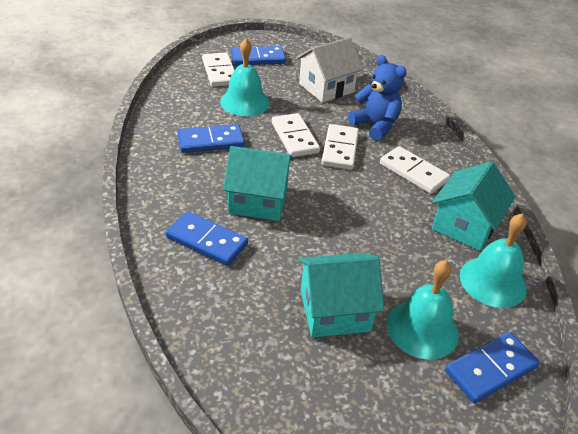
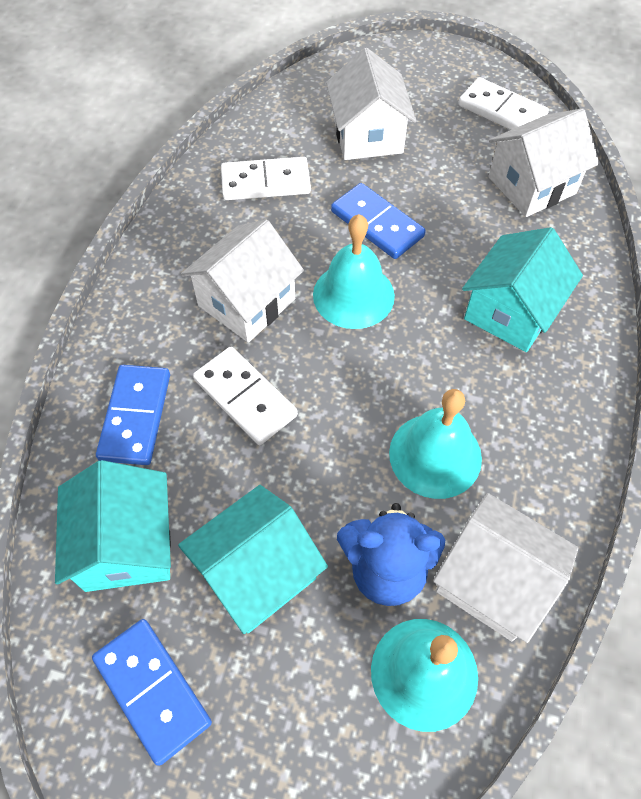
blue domino: [166,211,248,266] [178,124,245,153] [231,46,286,65] [445,332,540,404] = 4 -> [92,619,212,766] [96,365,170,465] [331,183,426,259] = 3
white domino: [202,52,234,87] [272,113,320,157] [321,124,359,170] [380,146,450,194] = 4 -> [193,347,298,445] [221,157,311,200] [458,77,549,130] = 3
white house: [296,37,363,103] = 1 -> [181,219,304,343] [326,48,417,160] [433,493,578,643] [488,108,599,217] = 4

